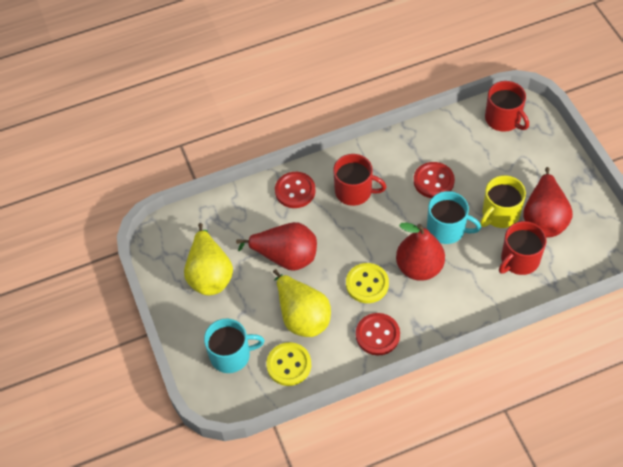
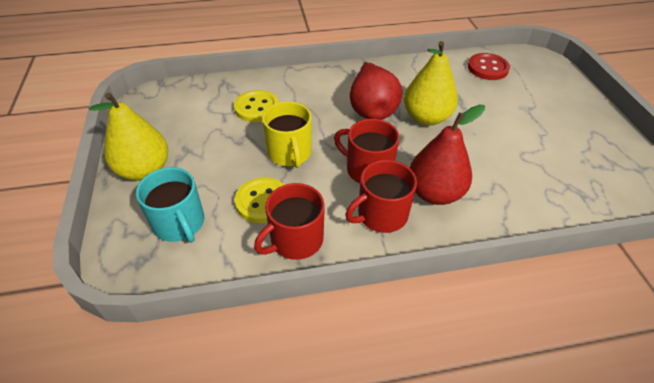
red button: [275,172,316,208] [356,313,400,356] [414,162,455,198] = 3 -> [468,53,510,80] = 1
red pear: [236,222,317,271] [396,222,445,281] [523,167,573,237] = 3 -> [350,62,402,120] [410,104,485,205] = 2
turquoise mug: [204,318,265,373] [427,191,481,244] = 2 -> [136,167,204,243] = 1

